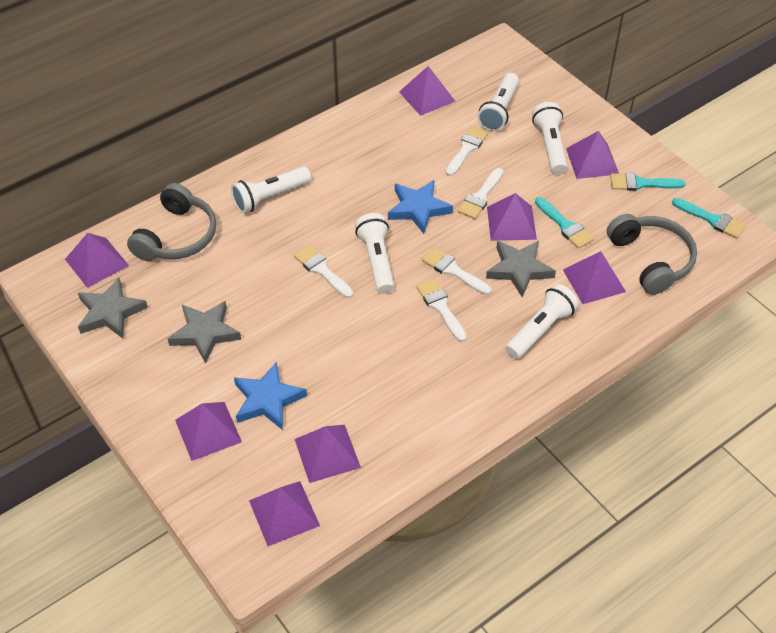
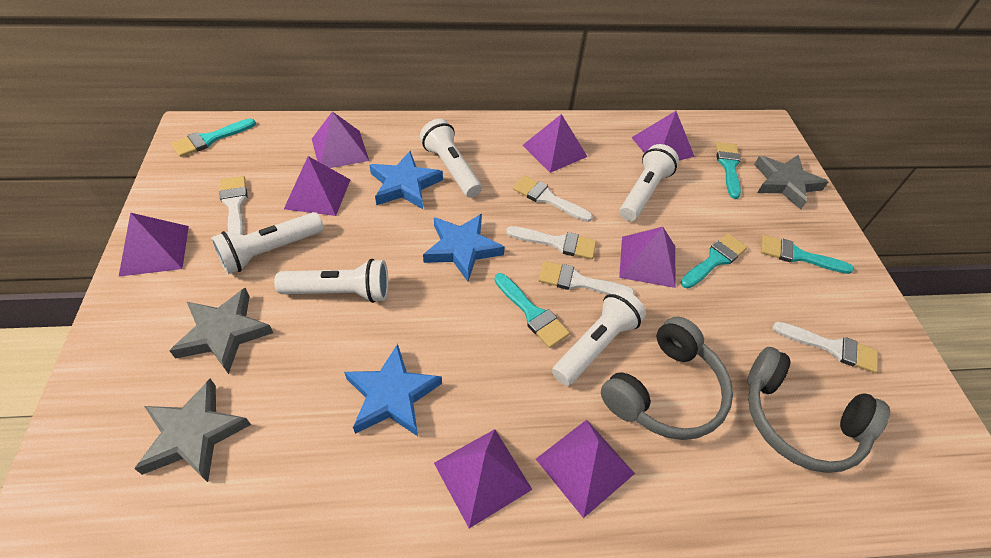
blue star: [234,362,307,430] [388,180,453,234] = 2 -> [344,344,442,436] [369,151,443,209] [423,214,505,281] = 3
turquoise brush: [535,197,594,249] [610,173,685,191] [672,198,746,239] = 3 -> [171,118,256,157] [494,273,570,348] [680,233,748,288] [716,142,741,199] [761,235,854,274] = 5

